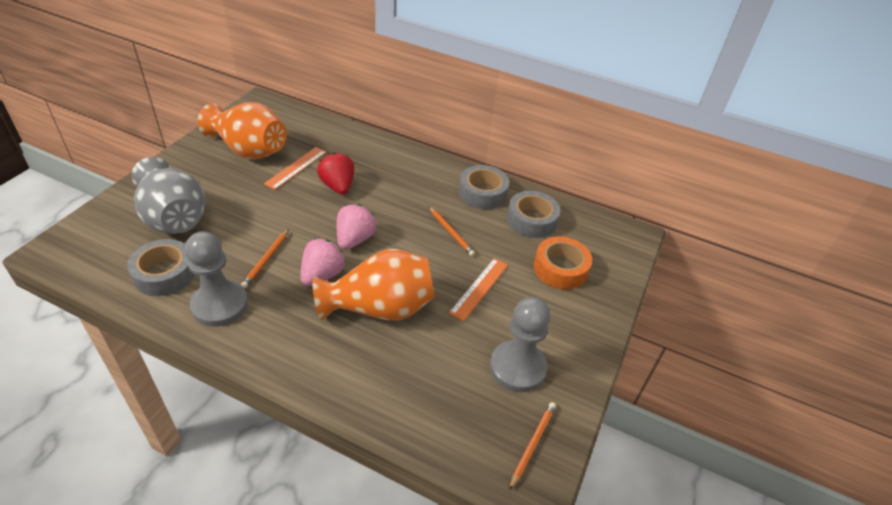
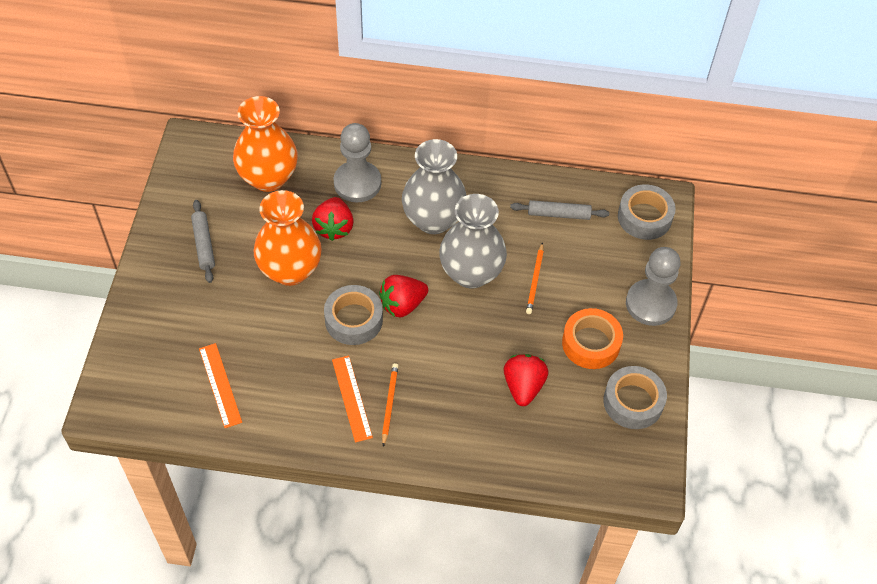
grey rolling pin: none = 0 -> [191,200,215,283] [510,200,609,220] = 2
grey vase: [131,157,205,234] = 1 -> [402,139,467,234] [439,194,507,289] = 2
orange pencil: [241,229,289,288] [429,207,475,256] [509,402,556,491] = 3 -> [382,363,399,447] [526,242,544,314] = 2
pink strawberry: [301,238,346,286] [337,204,376,249] = 2 -> none = 0
red strawberry: [317,152,354,195] = 1 -> [312,197,354,241] [379,275,428,318] [504,354,548,406] = 3

